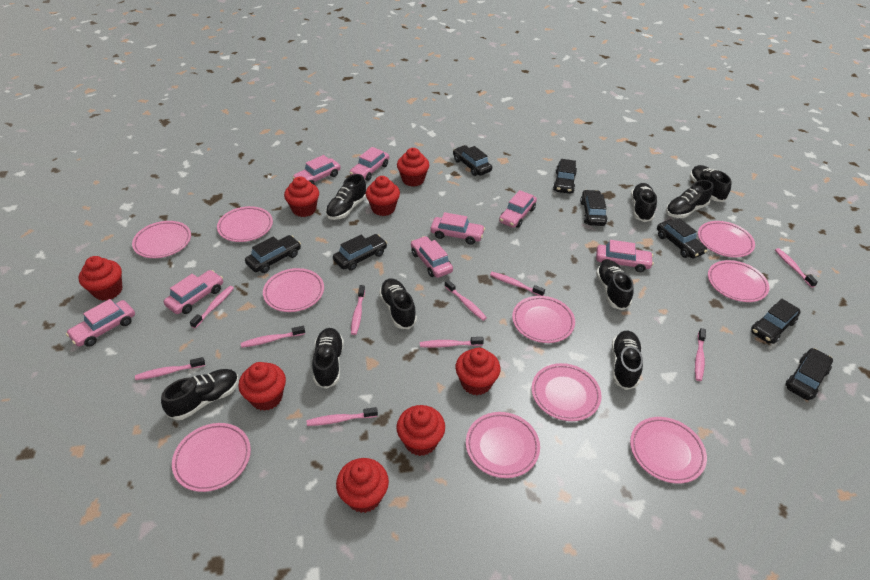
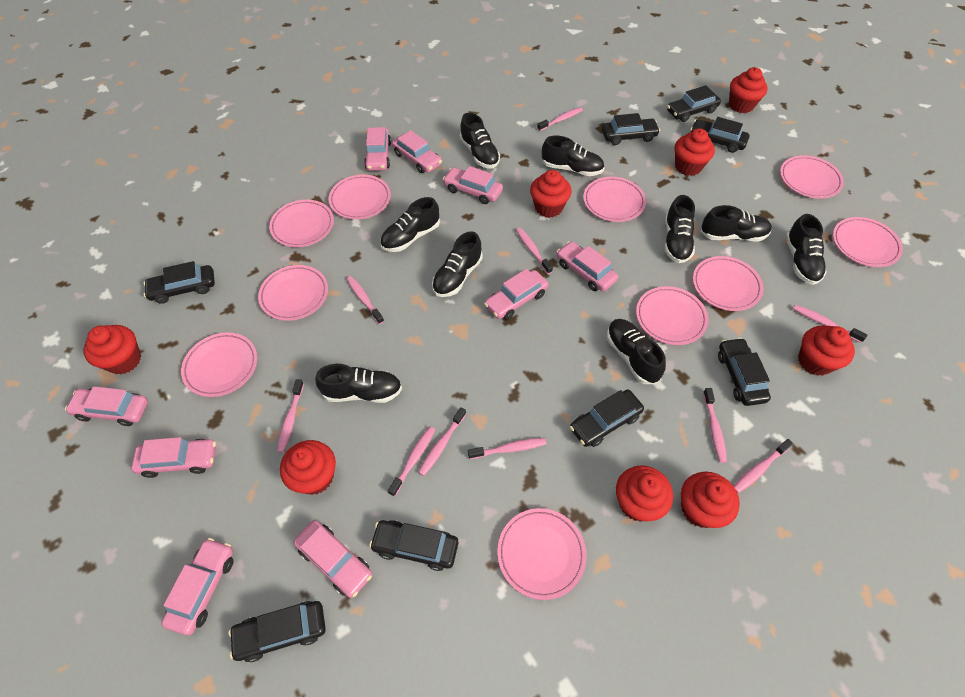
pink car: [66,299,135,347] [164,270,223,314] [292,155,341,184] [349,147,389,181] [411,236,453,278] [430,212,485,245] [499,190,537,228] [596,240,654,272] = 8 -> [65,386,148,426] [131,437,216,478] [161,538,234,635] [294,520,372,598] [364,127,391,171] [392,130,442,173] [443,166,503,204] [484,269,549,320] [557,241,618,292] = 9

